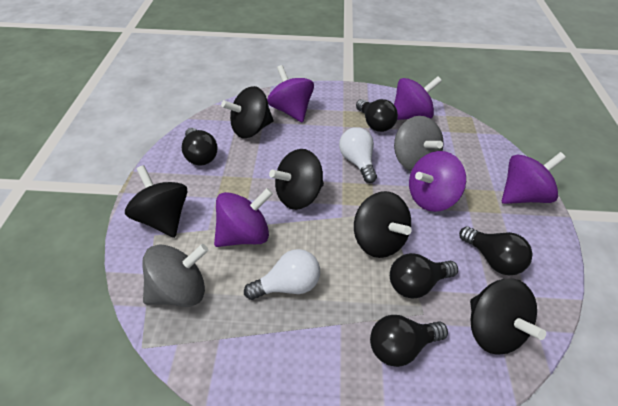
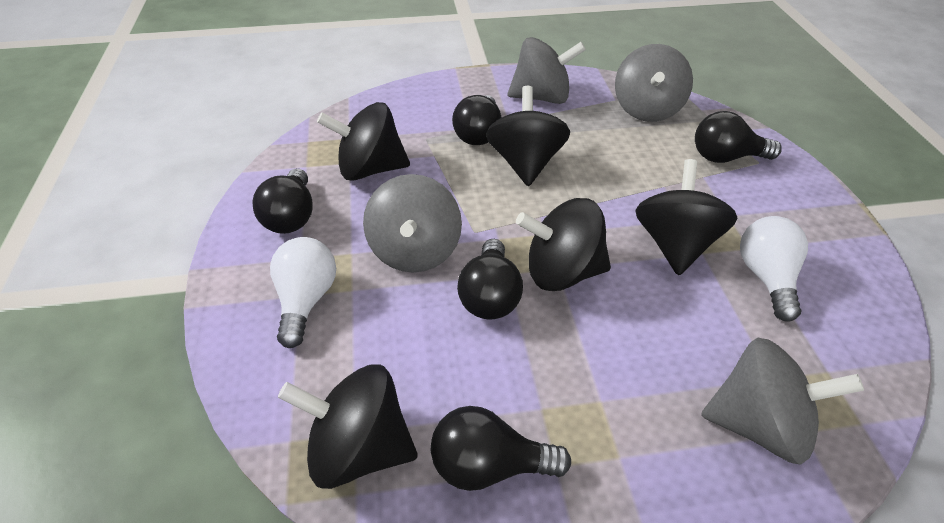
grey spinning top: [142,244,208,307] [394,116,444,171] = 2 -> [363,174,462,273] [508,37,586,104] [615,44,693,122] [701,338,864,465] = 4
purple spinning top: [214,188,273,247] [267,65,314,123] [394,76,442,120] [409,151,466,212] [502,152,566,204] = 5 -> none = 0

